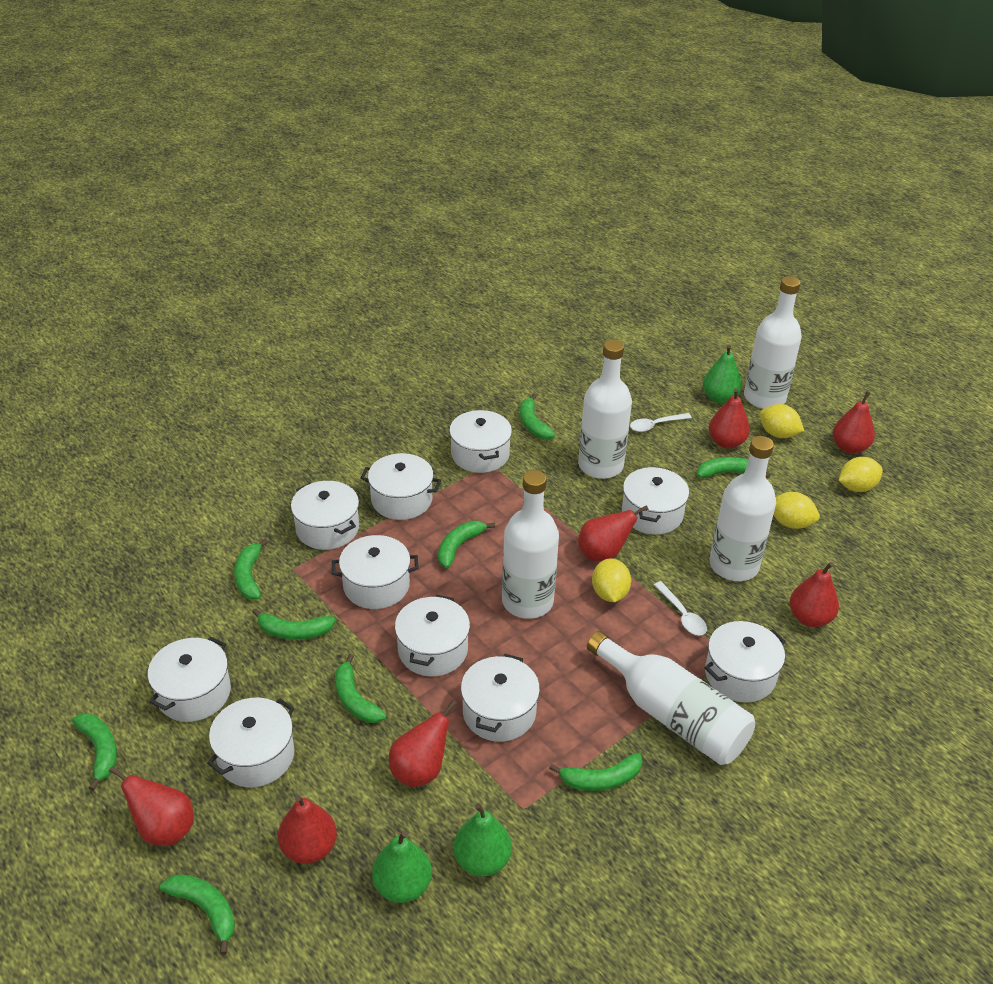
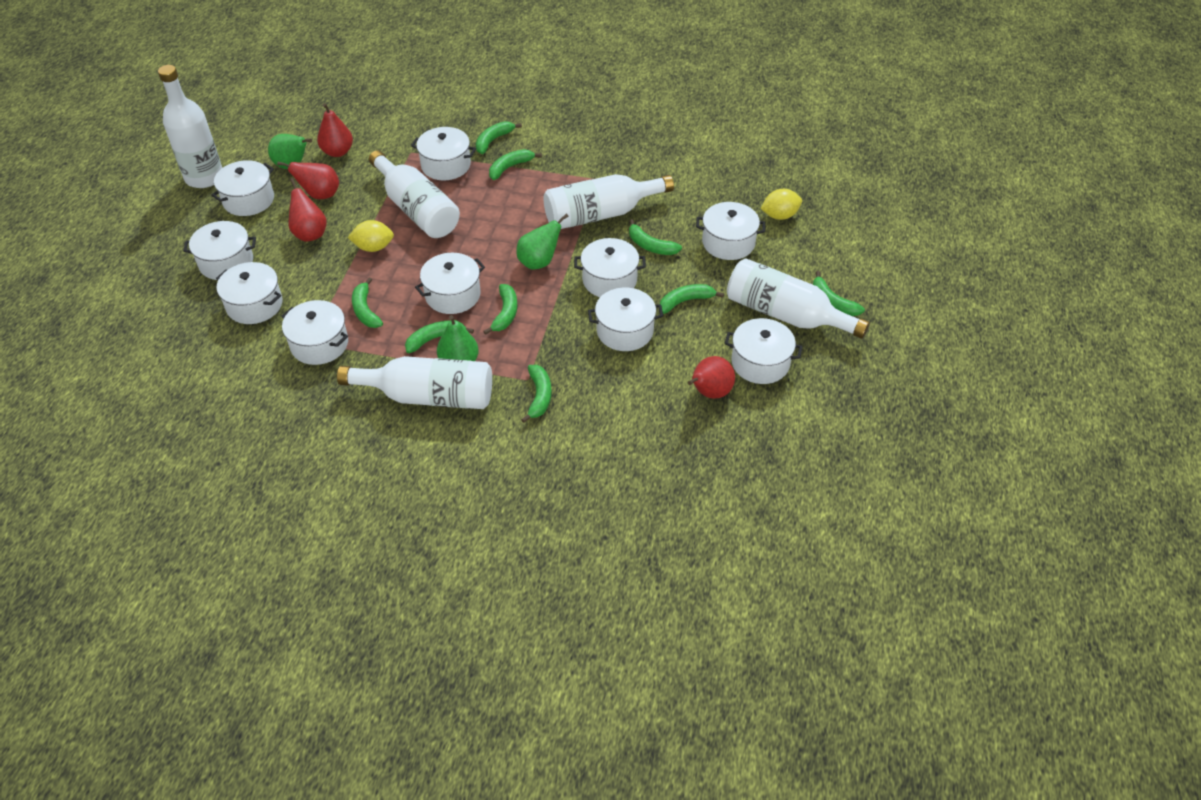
red pear: [109,766,194,846] [278,795,337,864] [389,700,457,787] [578,505,648,561] [709,388,750,449] [790,562,839,627] [833,391,875,454] = 7 -> [277,161,339,199] [289,178,327,242] [317,103,353,157] [688,356,735,399] = 4
white spoon: [630,413,692,432] [654,581,707,636] = 2 -> none = 0
yellow lemon: [592,558,631,602] [759,404,804,438] [773,492,820,529] [839,457,883,492] = 4 -> [348,220,394,252] [760,189,802,220] = 2

